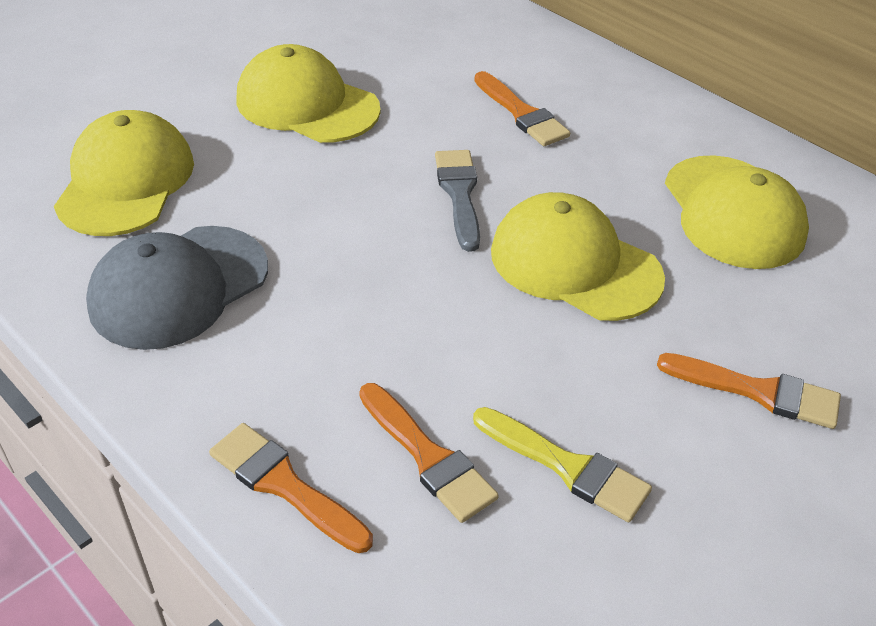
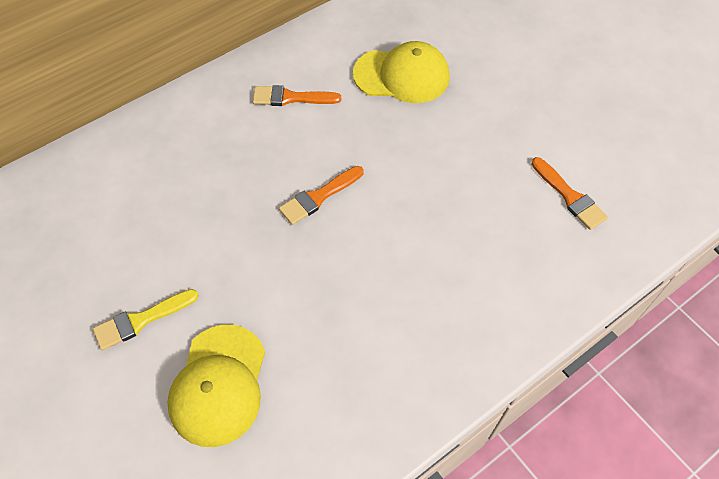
grey brush: [435,150,480,252] = 1 -> none = 0
grey cap: [86,226,268,350] = 1 -> none = 0
orange brush: [209,423,373,553] [359,383,499,523] [474,71,570,146] [657,353,841,429] = 4 -> [253,85,341,106] [279,166,363,225] [532,157,608,230] = 3
yellow cap: [54,110,194,236] [236,44,381,143] [491,192,665,321] [665,155,809,269] = 4 -> [167,325,265,447] [353,41,450,103] = 2

